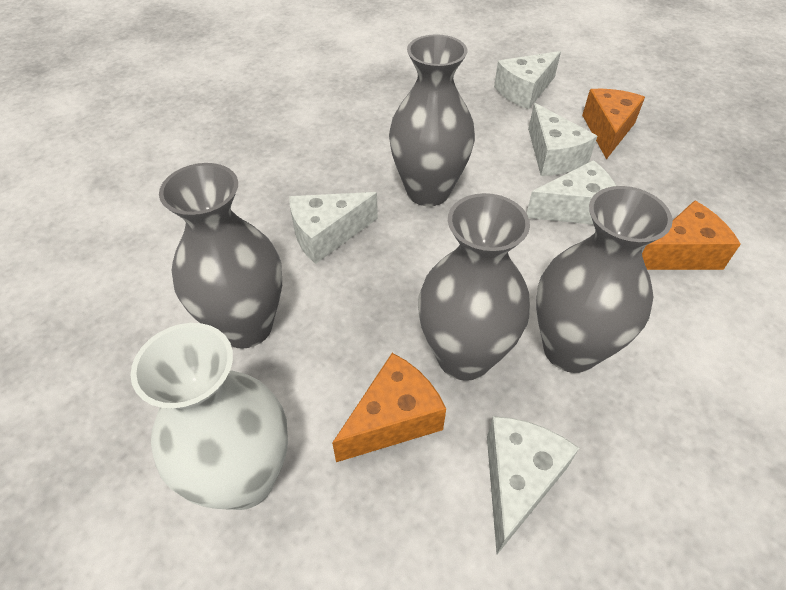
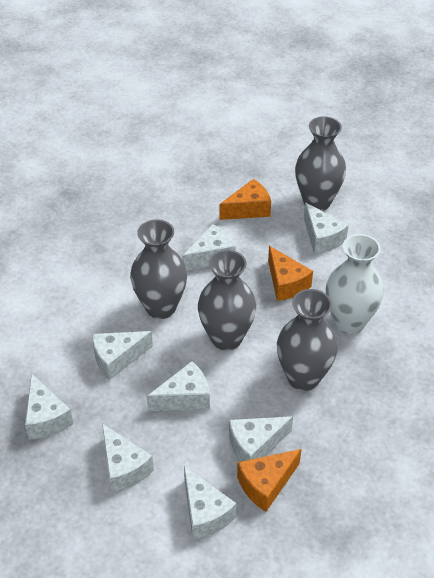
white cheese: [289,192,378,264] [487,416,579,554] [494,51,561,109] [527,160,616,225] [528,103,597,176] = 5 -> [25,373,73,440] [92,331,153,380] [102,423,154,493] [147,361,210,411] [182,224,236,271] [184,466,236,540] [229,416,293,462] [304,202,349,254] = 8

